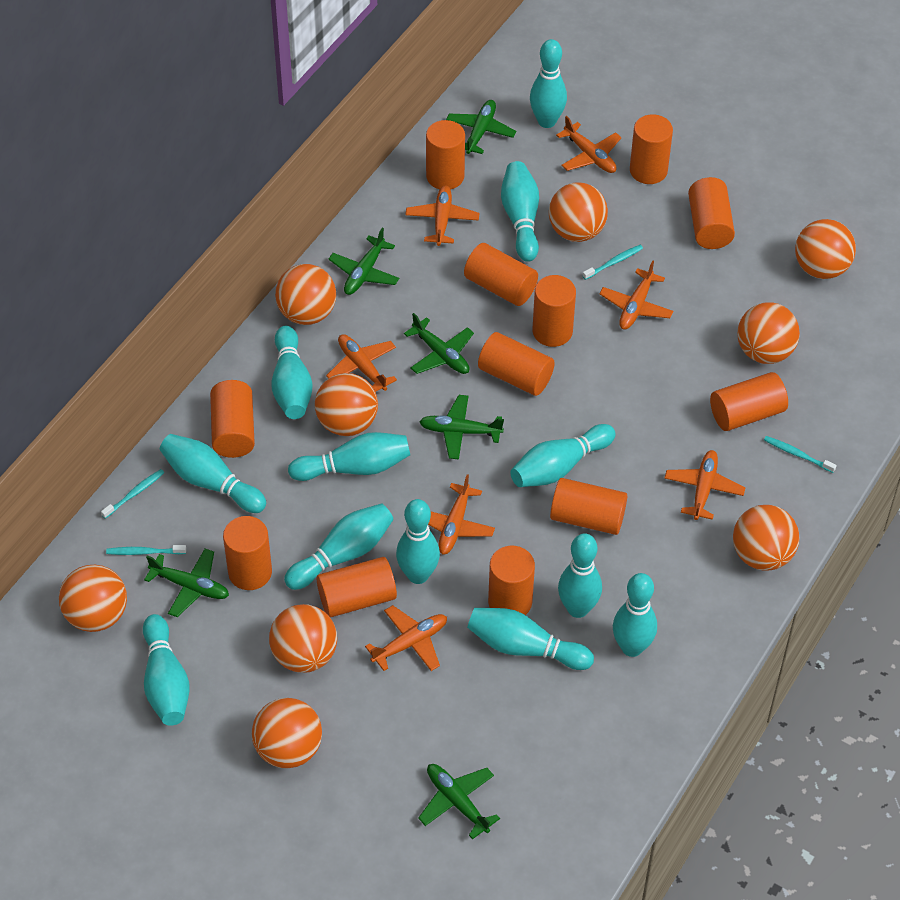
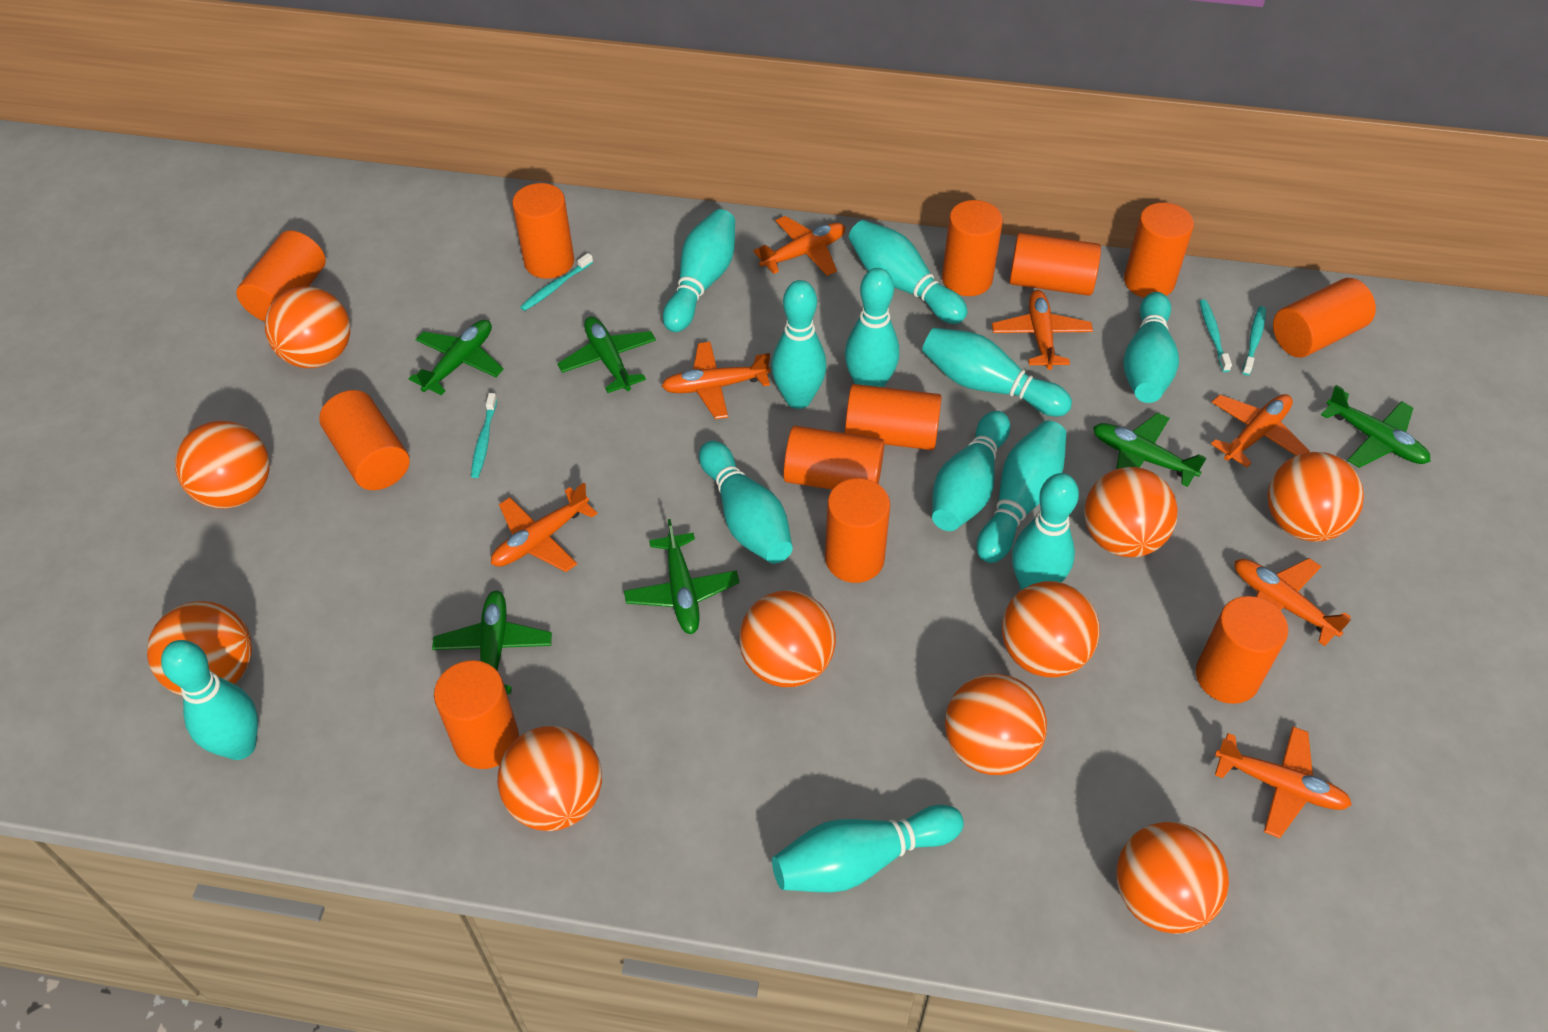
orange ball: [59,565,127,632] [252,698,322,769] [269,604,337,673] [275,264,336,325] [315,373,378,436] [549,182,608,242] [733,505,799,570] [737,302,800,364] [795,219,856,279] = 9 -> [147,601,252,696] [175,421,270,509] [265,286,350,368] [498,726,602,831] [739,590,836,687] [945,674,1047,775] [1002,581,1100,678] [1084,467,1178,557] [1117,822,1229,934] [1268,452,1364,542] = 10

